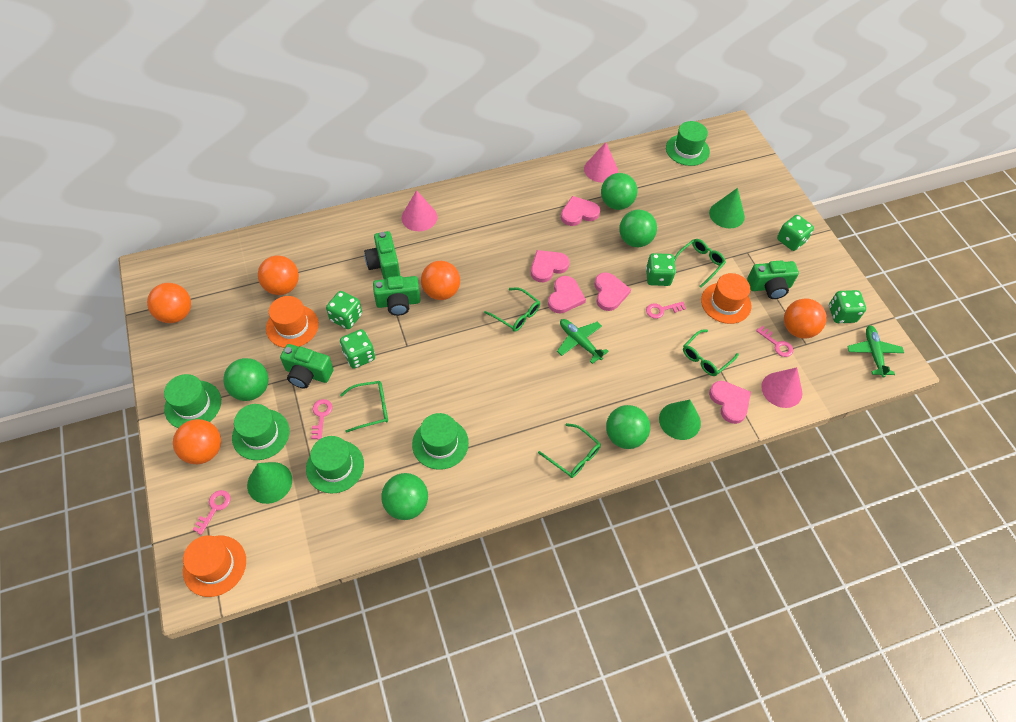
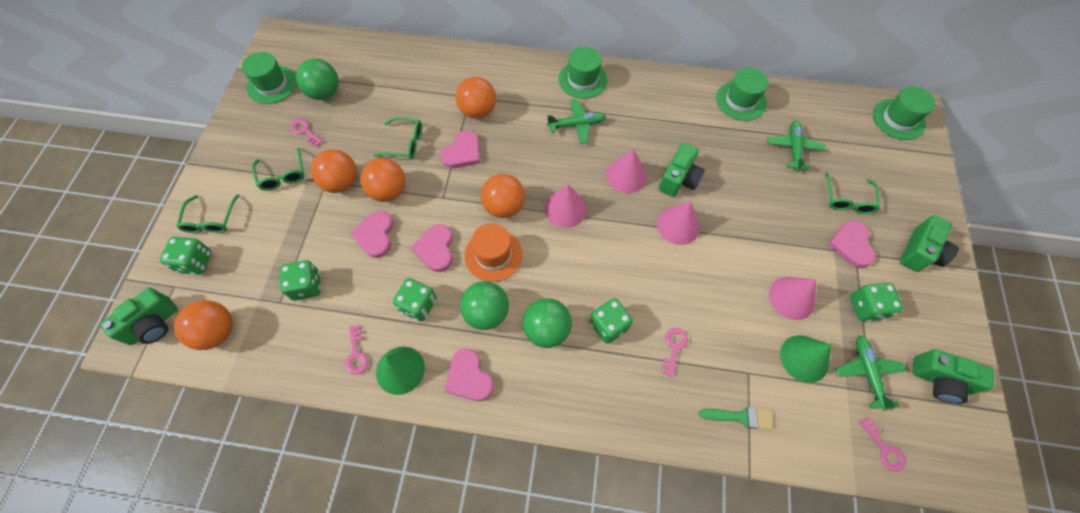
green ball: [223,358,269,401] [382,473,428,520] [601,173,638,210] [606,405,650,449] [619,210,657,247] = 5 -> [296,59,339,100] [460,281,509,330] [523,298,572,348] = 3
green brush: none = 0 -> [699,407,773,430] = 1
green cone: [247,462,292,504] [659,400,701,440] [709,188,745,229] = 3 -> [376,347,425,395] [780,335,831,383] = 2
green glasses: [340,381,388,433] [484,287,540,332] [538,423,601,478] [674,239,726,288] [683,329,739,376] = 5 -> [176,195,239,233] [252,147,304,191] [373,117,422,159] [825,172,880,214] = 4
green hat: [164,374,221,428] [232,404,290,460] [306,436,364,493] [412,413,469,470] [666,121,710,166] = 5 -> [242,52,297,104] [559,47,608,99] [716,68,768,121] [873,86,936,140] = 4
green plane: [557,319,609,364] [847,325,904,378] = 2 -> [547,99,606,144] [767,121,825,171] [836,336,906,411] = 3
orange hat: [183,536,246,597] [266,296,319,348] [701,273,751,324] = 3 -> [465,223,522,282] = 1
pink cone: [401,190,437,231] [584,142,618,183] [761,367,802,408] = 3 -> [545,184,587,228] [606,149,647,193] [657,202,700,245] [769,277,816,320] = 4

